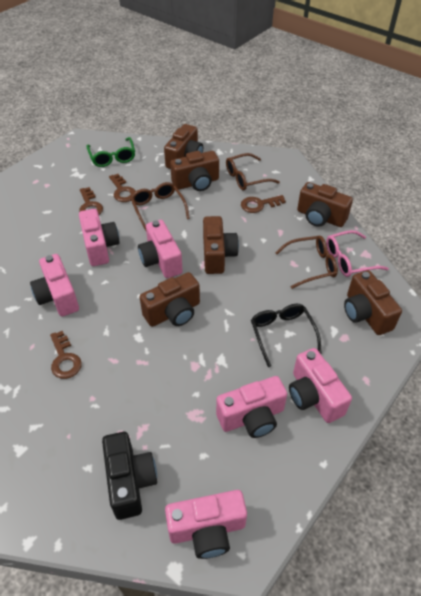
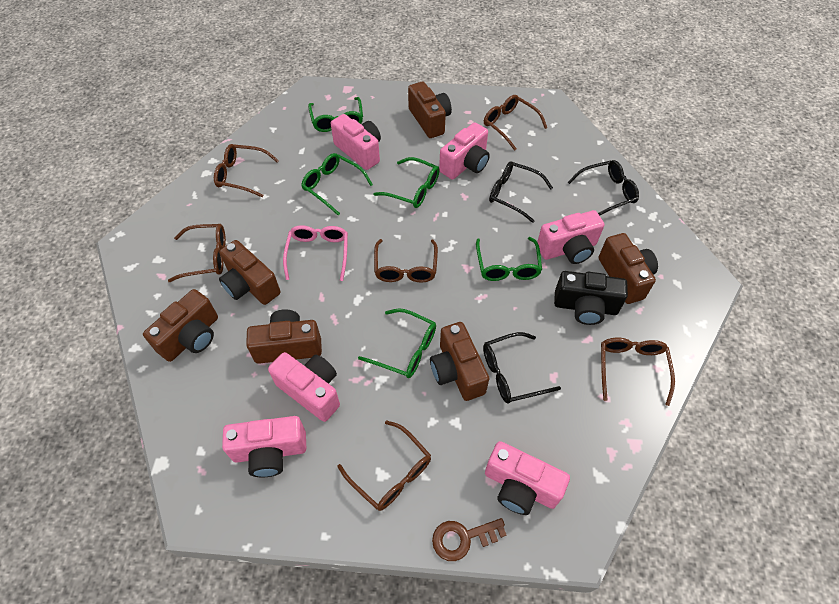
black glasses: [251,304,322,367] = 1 -> [483,332,561,404] [489,161,553,223] [568,160,639,216] = 3
brown glasses: [130,182,190,231] [226,153,280,190] [275,236,338,289] = 3 -> [168,224,226,282] [214,144,279,197] [337,420,431,511] [374,239,438,283] [484,95,547,151] [601,338,675,406] = 6
brown key: [50,331,82,379] [79,187,103,215] [109,174,136,202] [241,195,286,213] = 4 -> [432,518,506,561] = 1
green glasses: [86,137,135,167] = 1 -> [301,153,373,215] [308,97,363,132] [358,308,436,378] [373,157,440,208] [476,237,542,281] = 5

